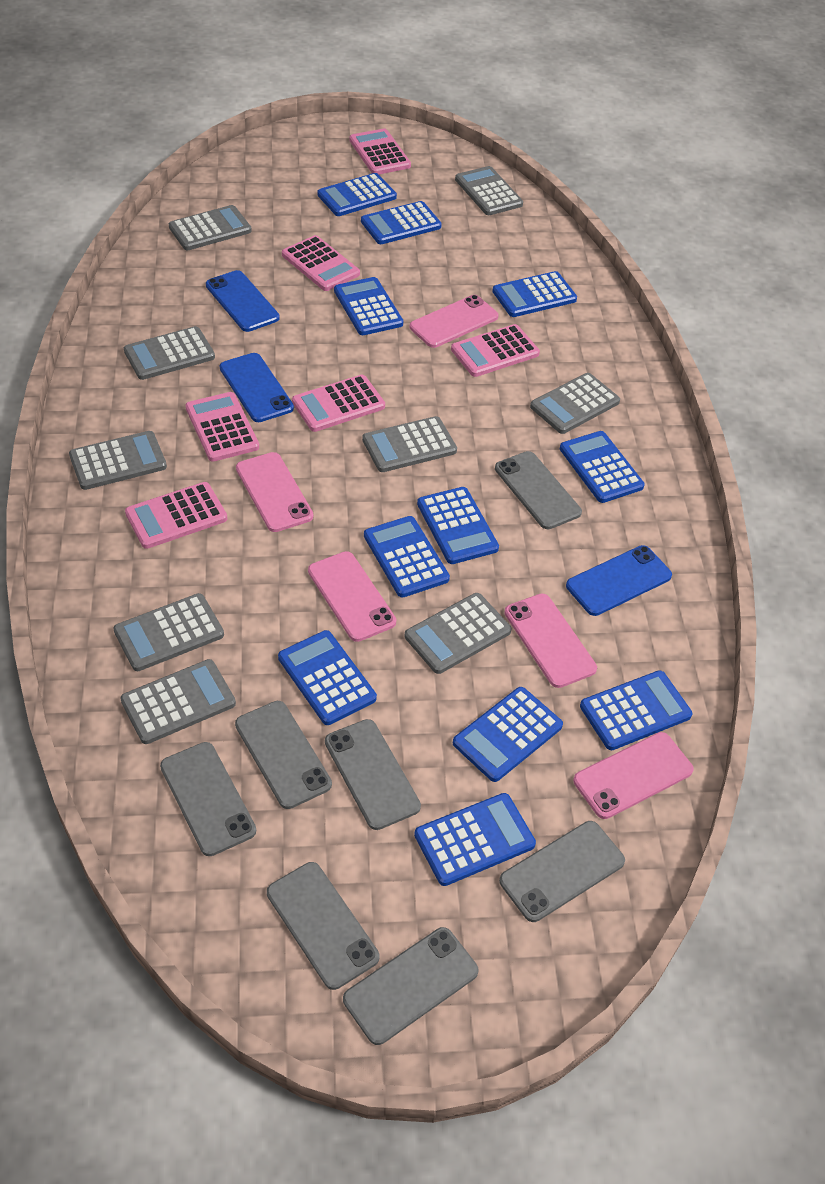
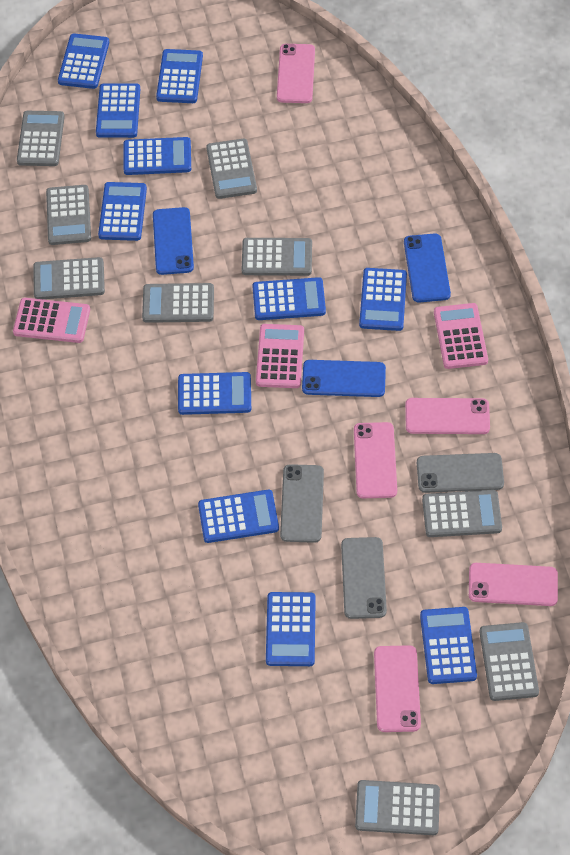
grey phone: [160,742,256,856] [235,701,332,809] [267,862,379,990] [325,719,421,830] [343,927,479,1045] [495,451,582,529] [499,821,625,922] = 7 -> [280,464,324,543] [341,537,387,619] [417,453,504,493] = 3
pink calculator: [125,482,227,549] [185,392,259,462] [282,235,360,291] [292,375,385,432] [349,129,411,174] [451,324,540,377] = 6 -> [13,298,90,343] [256,324,304,388] [434,303,488,369] = 3

